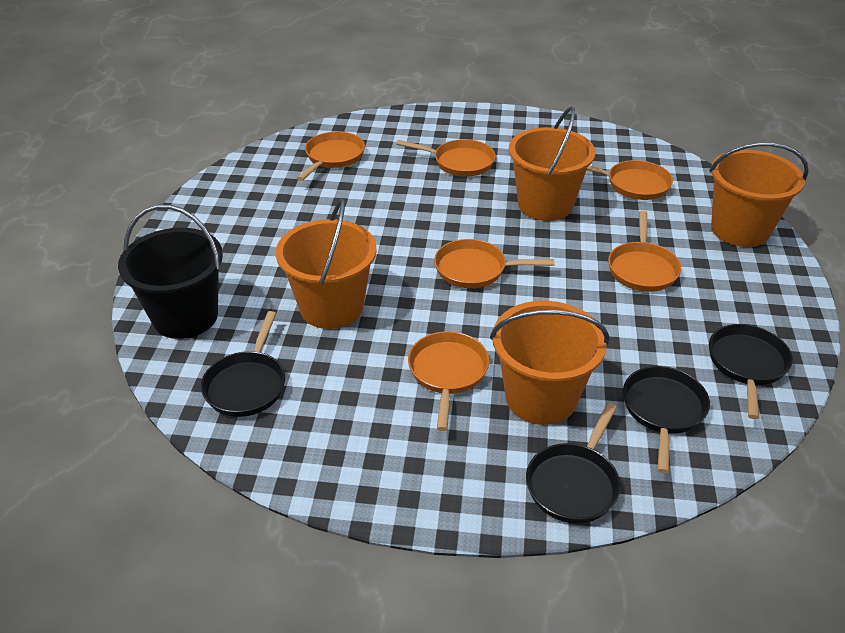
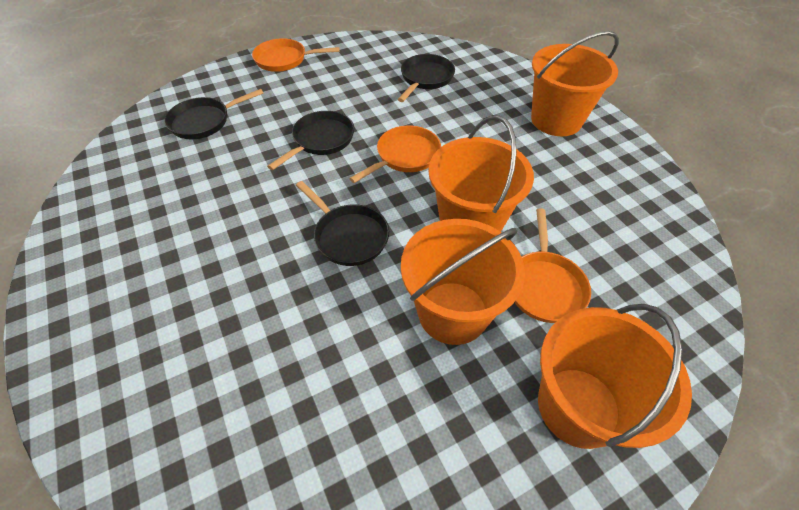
black bucket: [118,205,223,339] = 1 -> none = 0
orange pan: [297,131,365,181] [396,139,496,177] [408,331,489,431] [434,239,554,288] [587,160,673,200] [608,211,681,292] = 6 -> [252,38,340,72] [349,126,441,183] [515,208,591,323] = 3

